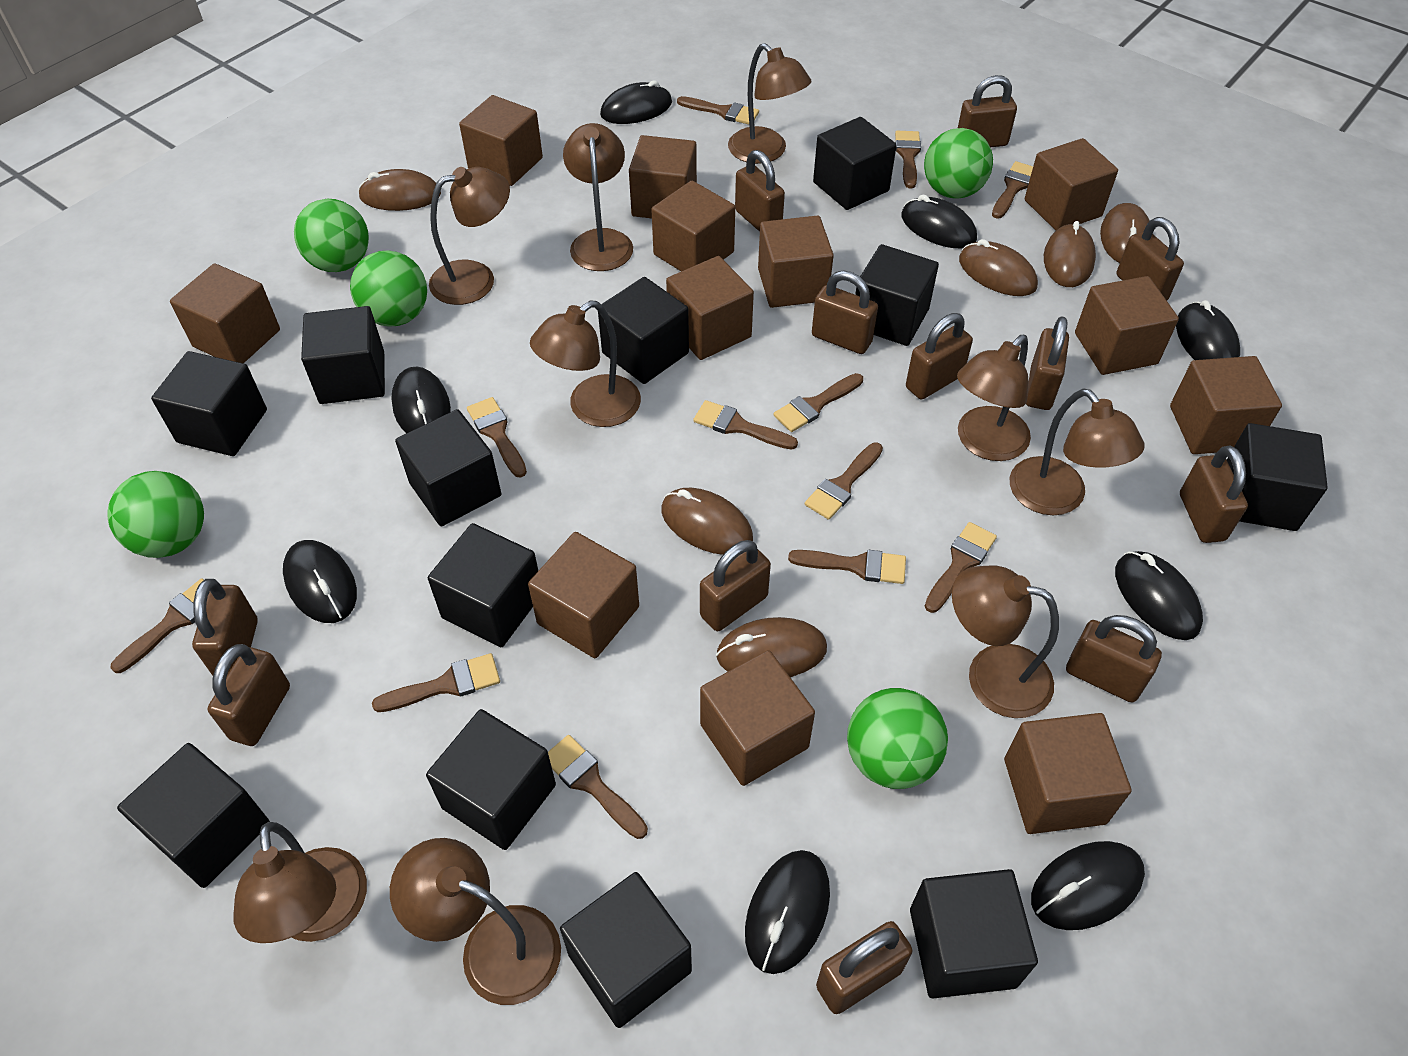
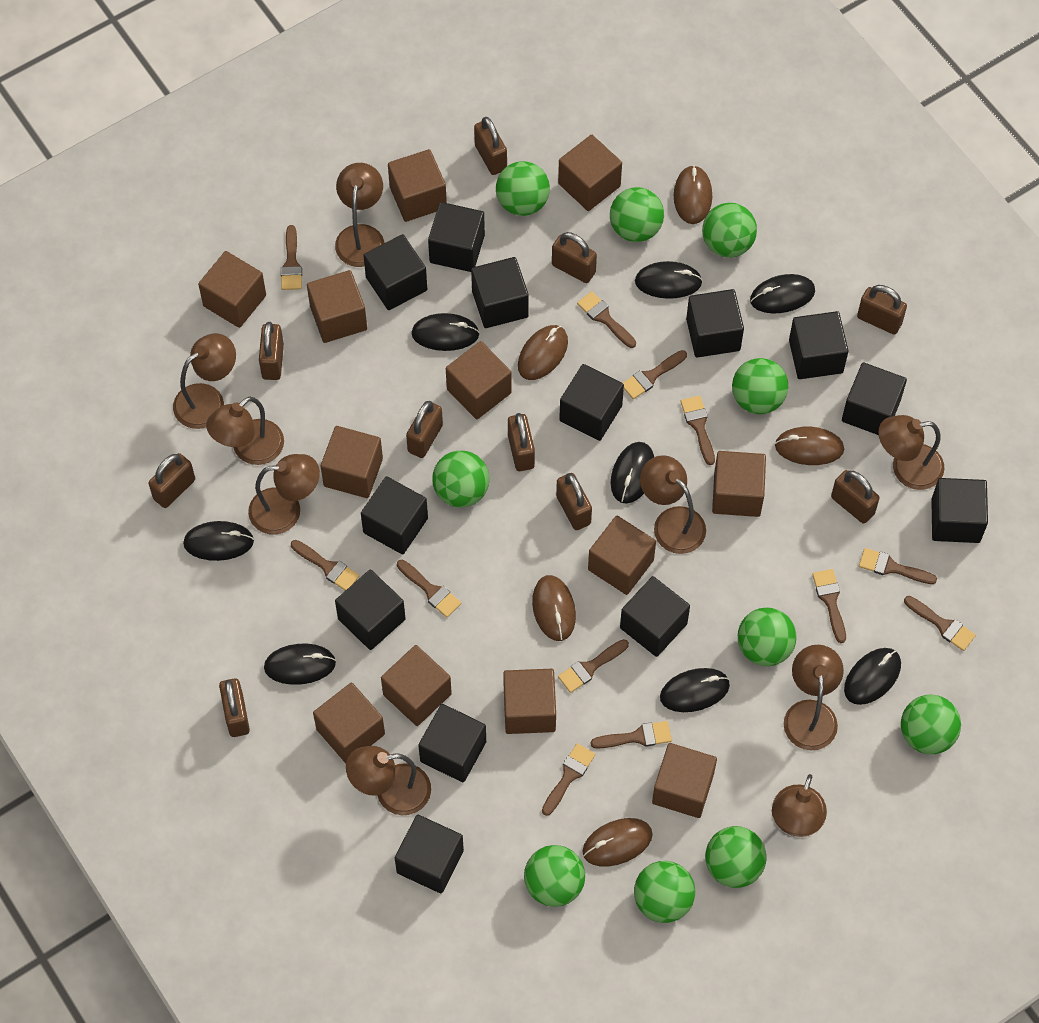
black cube: [117,743,270,888] [151,351,267,456] [301,306,385,404] [395,409,502,526] [426,709,556,850] [428,523,538,647] [560,872,692,1028] [598,277,689,384] [813,117,897,210] [855,244,939,346] [910,869,1038,999] [1227,423,1328,531] = 12 -> [335,569,406,650] [361,476,428,554] [363,234,427,310] [395,815,464,893] [418,704,486,782] [428,202,485,272] [471,257,529,328] [559,364,624,441] [620,576,690,657] [686,289,744,358] [789,311,849,379] [842,362,907,435] [931,478,988,543] = 13
brown mouse: [358,169,441,211] [662,488,753,555] [716,617,827,677] [959,239,1038,296] [1044,221,1096,287] [1100,203,1150,263] = 6 -> [518,325,568,380] [532,575,576,641] [582,818,653,867] [674,165,712,224] [775,427,844,465] = 5
brown padlock: [192,579,258,676] [207,644,290,746] [700,540,771,631] [735,150,785,232] [812,271,878,354] [816,921,912,1014] [906,313,973,399] [958,75,1017,147] [1026,316,1069,410] [1066,615,1162,703] [1116,217,1184,300] [1180,446,1248,543] = 12 -> [148,453,195,508] [219,678,250,737] [259,322,284,380] [406,401,443,458] [474,117,507,175] [508,413,535,471] [552,232,597,283] [556,473,592,530] [831,470,880,524] [857,285,907,334] = 10
green ball: [107,471,204,558] [294,199,369,272] [350,250,427,327] [847,688,948,789] [924,128,993,199] = 5 -> [432,450,489,508] [496,161,550,216] [524,845,585,907] [610,187,664,242] [634,861,695,923] [702,203,757,257] [705,826,766,888] [732,358,788,414] [738,608,796,666] [901,695,961,755] = 10

